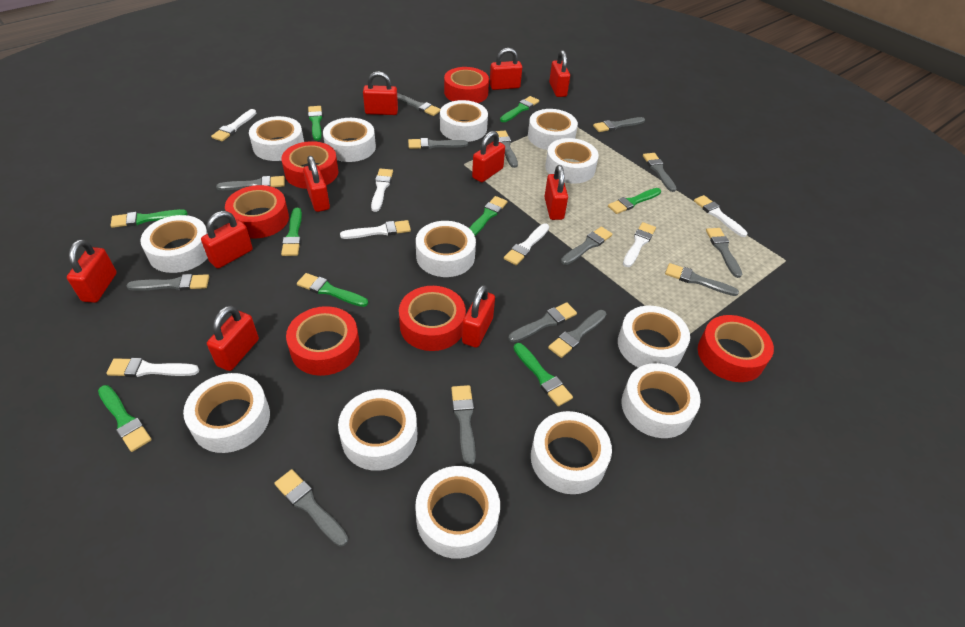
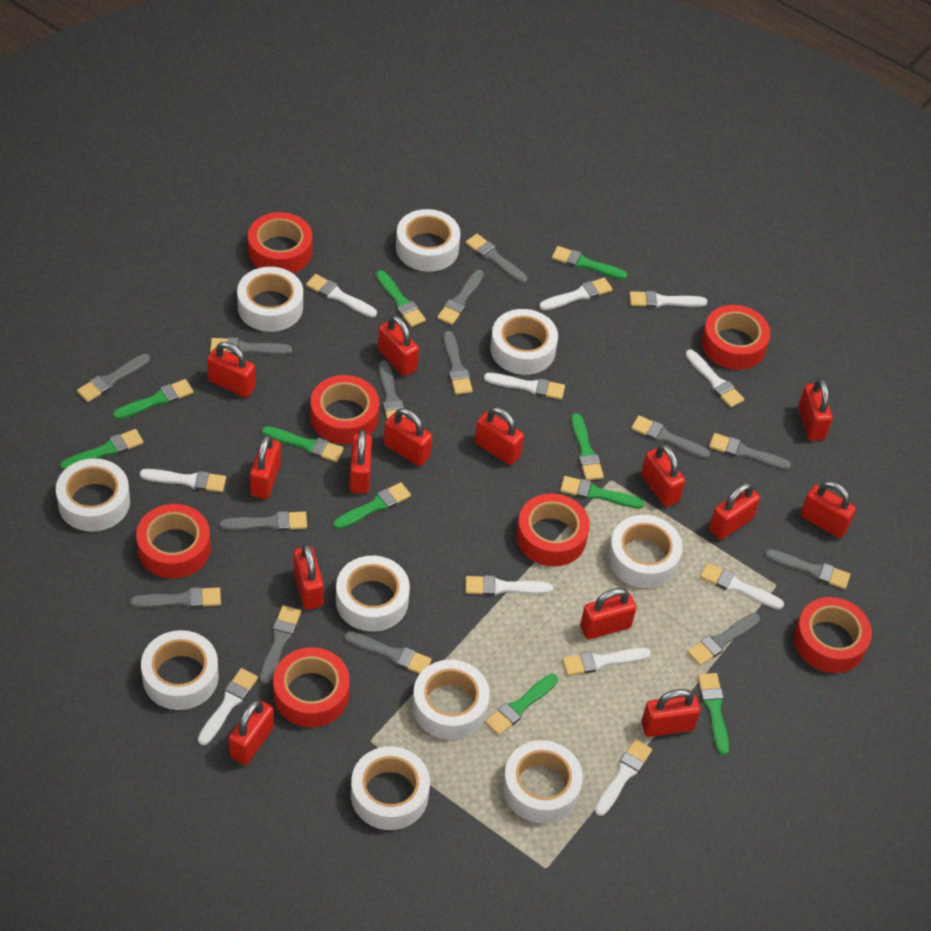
green brush: [98,385,152,452] [111,209,187,228] [281,208,302,256] [297,273,368,307] [308,106,323,141] [469,196,507,236] [500,96,539,122] [514,343,573,407] [608,188,661,214] = 9 -> [60,429,144,470] [113,379,193,420] [262,426,344,462] [333,482,411,529] [376,270,426,327] [485,674,558,736] [552,246,627,280] [560,476,644,509] [571,413,604,480] [698,673,729,755] = 10
red padlock: [67,239,117,303] [201,211,253,268] [207,305,259,371] [303,156,330,212] [363,71,398,115] [462,285,495,348] [472,131,505,182] [490,48,522,90] [544,165,568,220] [549,50,570,97] = 10 -> [207,342,256,398] [229,699,274,765] [250,434,281,499] [293,544,324,610] [350,429,372,493] [378,315,419,376] [384,408,432,466] [475,407,524,465] [580,588,636,639] [641,444,685,507] [641,689,701,737] [709,483,760,540] [798,379,833,441] [800,481,856,538] = 14
red tape: [225,185,289,238] [281,141,338,189] [286,306,360,376] [399,286,466,351] [444,67,489,103] [698,315,774,382] = 6 -> [136,504,211,578] [248,212,313,273] [273,647,350,727] [310,375,379,444] [516,493,590,566] [701,305,770,370] [794,597,872,673] = 7
white brush: [106,358,199,377] [211,109,256,141] [340,220,411,239] [371,169,393,212] [504,223,549,265] [623,222,656,267] [694,195,747,237] = 7 -> [140,469,226,492] [198,668,258,745] [306,274,377,317] [465,575,553,596] [484,373,565,400] [539,278,612,310] [562,648,651,676] [594,739,652,816] [629,291,707,308] [686,349,744,408] [700,563,784,609] = 11
white tape: [140,215,208,273] [183,373,270,453] [249,116,304,161] [323,118,376,162] [338,390,417,471] [415,466,500,559] [416,221,476,277] [440,100,488,142] [528,109,578,150] [531,411,612,494] [545,138,599,184] [618,306,690,368] [622,363,701,438] = 13 -> [56,458,130,532] [141,630,219,710] [237,267,303,332] [336,556,410,632] [351,746,430,830] [396,209,461,272] [412,660,490,740] [490,309,558,375] [503,740,583,823] [608,515,683,588] = 10

